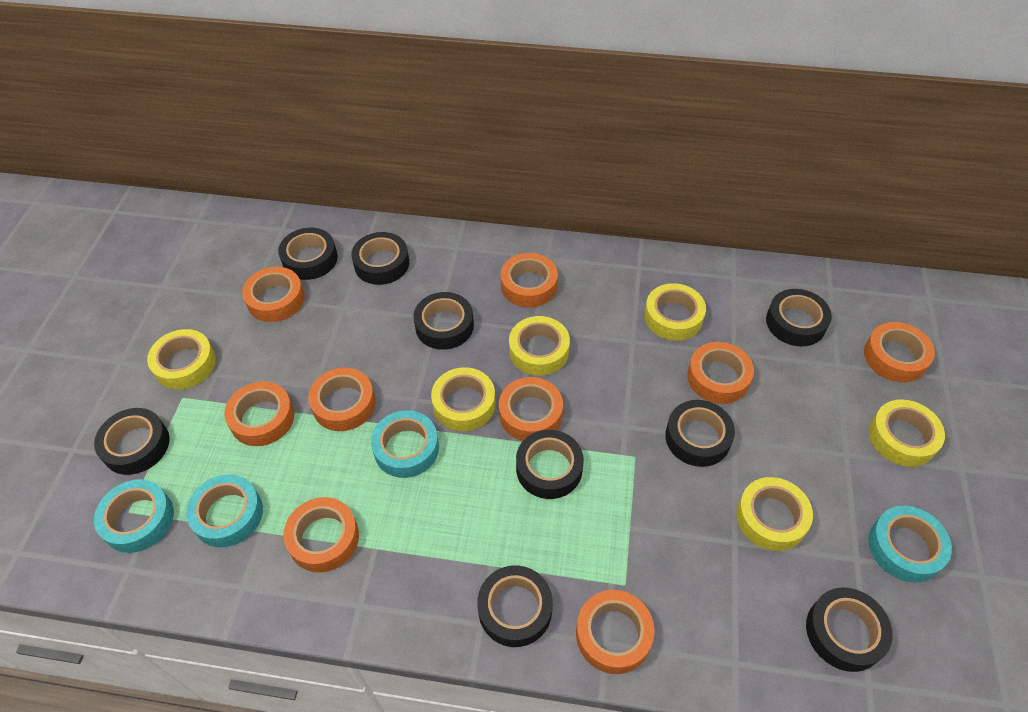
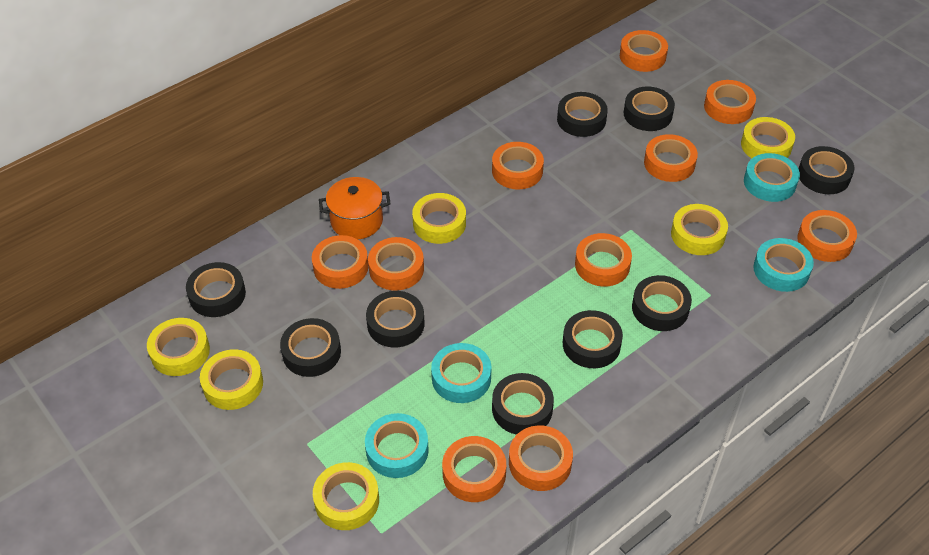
orange pot: none = 0 -> [319,177,391,240] = 1
orange tape: [224,381,294,446] [242,267,305,322] [283,497,359,572] [308,368,375,431] [499,377,563,441] [500,253,558,307] [576,590,655,674] [687,342,754,404] [864,322,935,382] = 9 -> [312,235,369,289] [368,237,424,291] [442,436,506,502] [492,142,544,189] [509,425,573,491] [575,233,632,287] [620,30,668,72] [644,134,698,182] [704,80,756,124] [797,210,857,262] = 10

